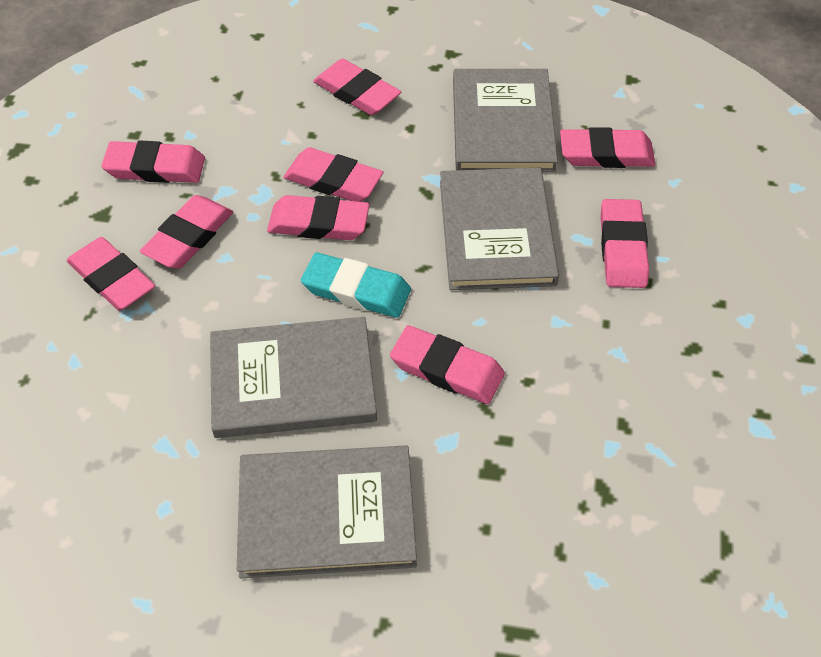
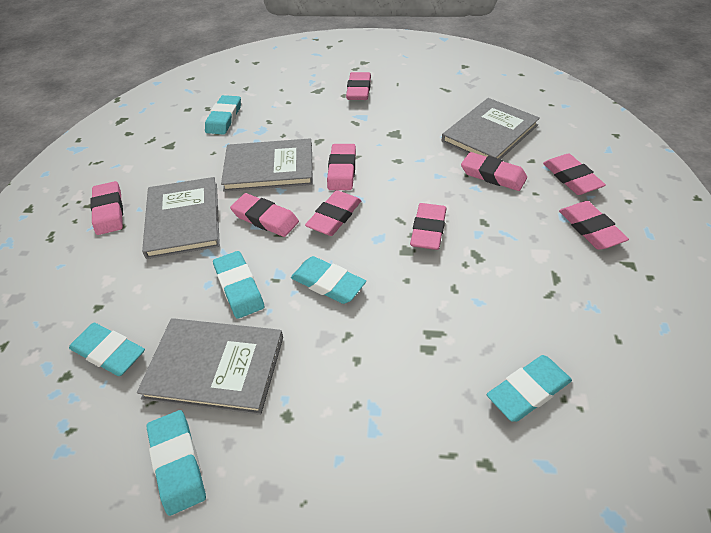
turquoise eraser: [301,252,411,318] = 1 -> [69,323,145,376] [146,410,206,516] [205,95,241,135] [213,251,264,319] [291,256,366,304] [487,355,572,422] = 6

